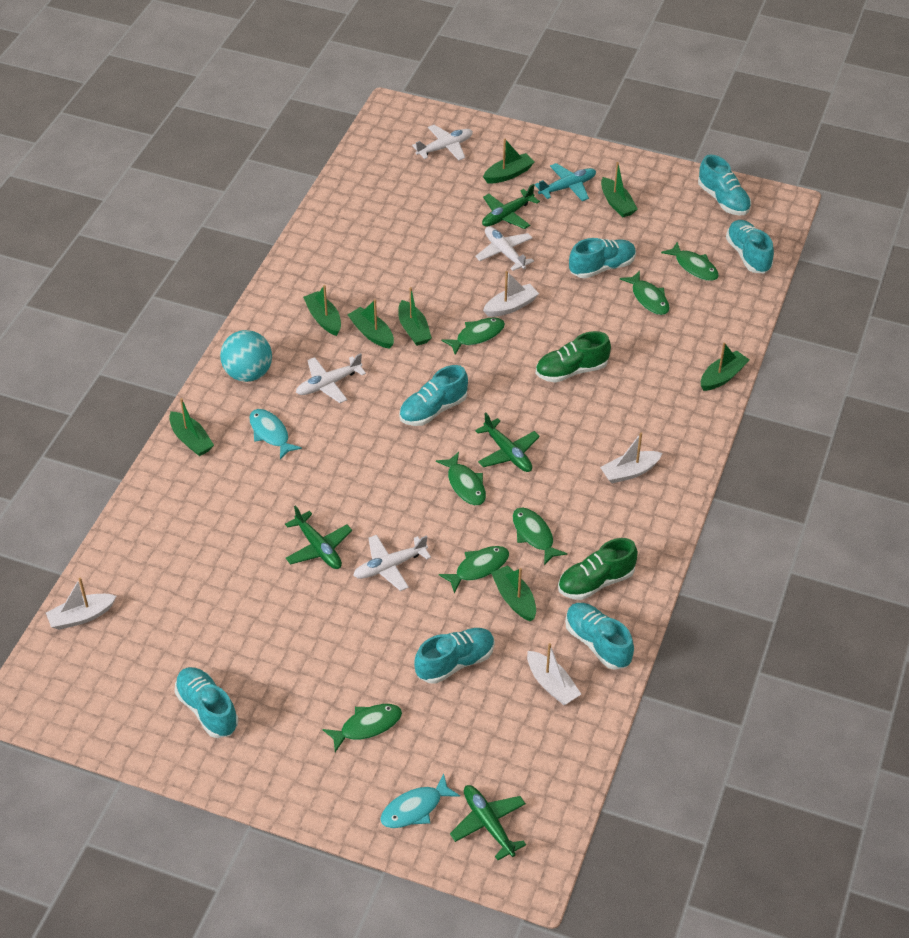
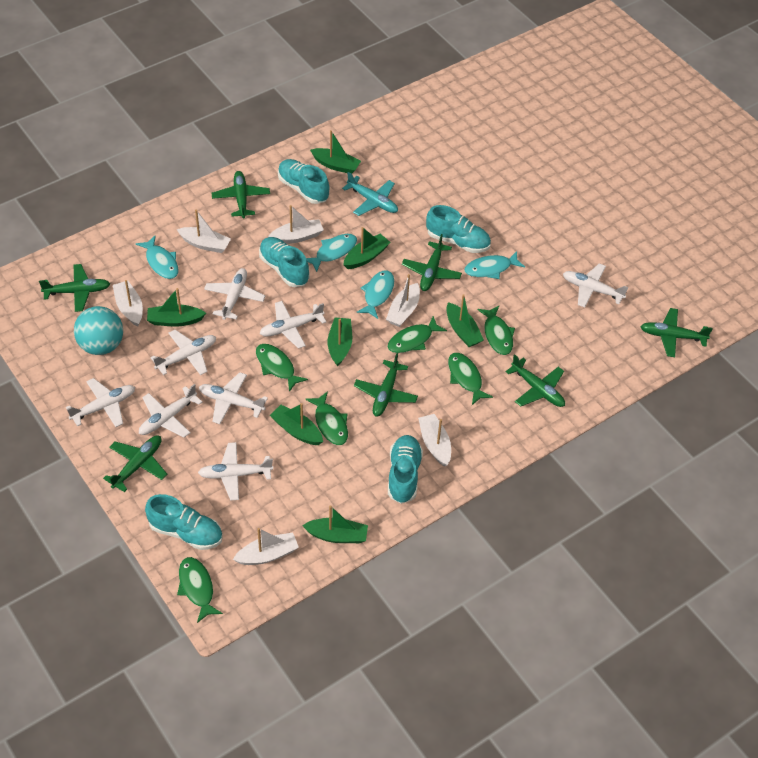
green boat: [169,398,214,456] [303,285,341,336] [348,299,394,349] [398,287,432,346] [483,139,534,183] [491,565,536,622] [601,162,638,217] [701,342,749,391] = 8 -> [147,288,206,326] [270,403,323,445] [302,505,368,543] [310,130,361,174] [328,318,352,366] [343,227,390,269] [446,294,484,347] = 7
green fish: [323,704,402,752] [436,452,486,506] [439,546,509,593] [441,317,505,355] [513,507,567,565] [620,271,669,315] [661,242,719,281] = 7 -> [177,557,223,623] [256,344,308,392] [305,391,348,445] [387,316,447,353] [448,353,493,405] [477,306,515,355] = 6
green plane: [285,505,352,569] [450,785,526,860] [475,413,540,472] [482,184,540,229] = 4 -> [39,264,110,312] [103,435,167,492] [212,171,270,218] [354,353,418,416] [402,234,462,291] [506,354,565,407] [640,308,713,357] = 7
green shoe: [536,331,611,383] [558,538,638,600] = 2 -> none = 0
turquoise fish: [249,409,302,460] [380,774,460,828] = 2 -> [136,236,178,279] [306,234,357,272] [357,270,394,319] [464,251,525,279] = 4
turquoise shoe: [175,667,238,738] [399,365,468,426] [414,628,495,684] [565,603,634,670] [569,238,636,278] [698,155,751,216] [726,220,774,274] = 7 -> [145,494,223,550] [259,237,309,287] [278,159,329,204] [388,435,423,504] [426,205,491,253] = 5
white boat: [46,578,117,630] [483,271,539,317] [527,643,581,705] [600,433,662,484] = 4 -> [113,280,143,326] [177,210,231,253] [233,528,299,565] [268,205,323,244] [386,274,420,327] [418,414,451,467] = 6
white plane: [296,353,366,403] [353,535,431,591] [412,125,473,160] [475,226,534,271] = 4 -> [66,378,135,427] [139,384,202,437] [151,330,216,375] [198,442,273,501] [199,372,268,424] [204,268,265,320] [259,301,326,349] [563,263,628,308] = 8

